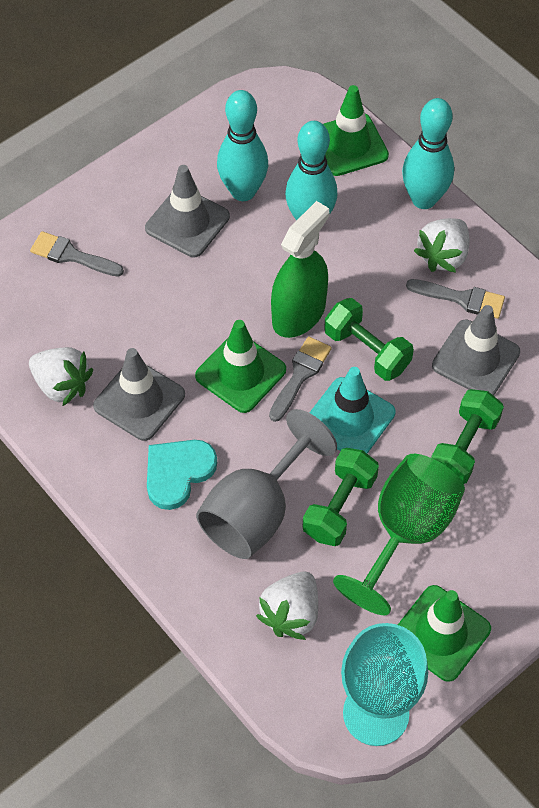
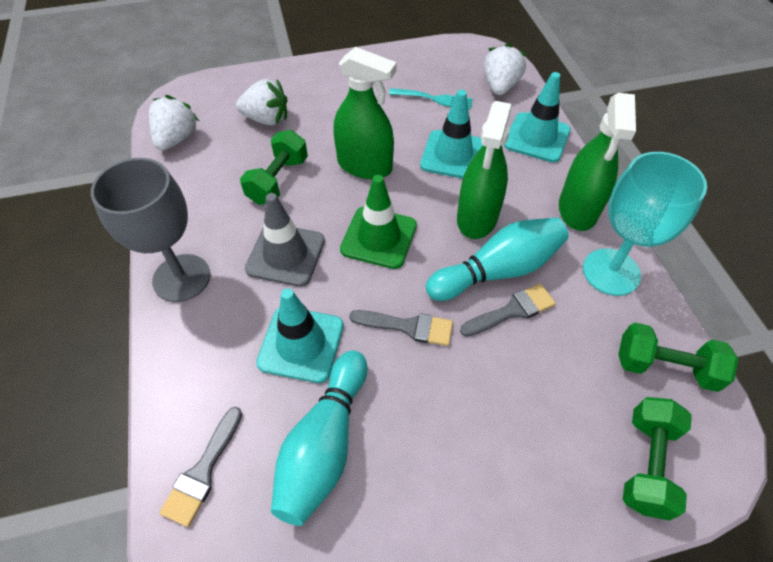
green goblet: [333,454,465,615] = 1 -> none = 0
green spray bottle: [271,201,329,338] = 1 -> [334,47,397,179] [457,101,512,239] [559,93,636,231] = 3
green traffic cone: [195,320,286,413] [323,85,389,176] [398,585,491,682] = 3 -> [340,175,417,269] = 1
grey traffic cone: [93,348,185,441] [145,165,230,257] [432,305,520,396] = 3 -> [245,193,325,287] = 1
turquoise bowling pin: [217,90,268,201] [285,121,338,221] [402,98,454,209] = 3 -> [271,350,367,526] [426,217,569,301] = 2
turquoise fork: none = 0 -> [389,88,473,110] = 1
turquoise heart: [147,440,217,510] = 1 -> none = 0
turquoise traffic cone: [309,367,396,454] = 1 -> [256,288,344,383] [420,90,482,179] [504,72,571,163] = 3

